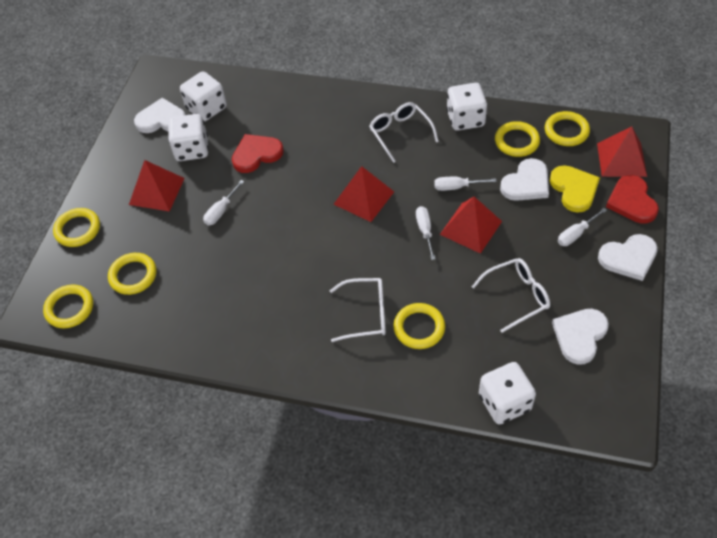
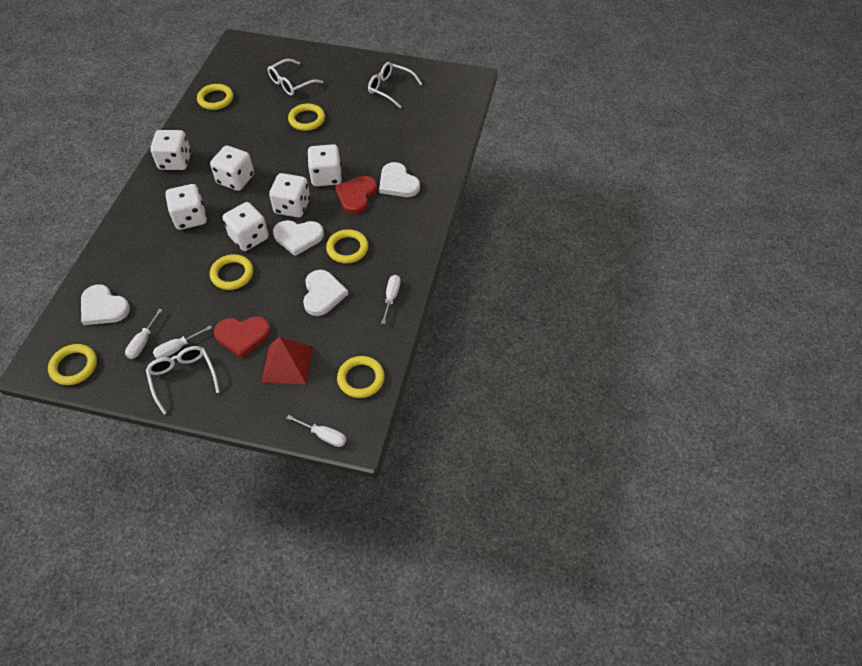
red pyramid: [129,160,185,212] [334,166,394,222] [440,197,502,254] [597,127,647,177] = 4 -> [262,337,313,385] = 1
white dice: [168,114,209,161] [180,71,227,122] [446,83,487,131] [479,362,536,424] = 4 -> [150,130,191,170] [165,184,207,230] [210,145,254,191] [223,202,269,251] [269,173,310,218] [307,144,342,186] = 6
yellow heart: [550,165,600,213] = 1 -> none = 0

